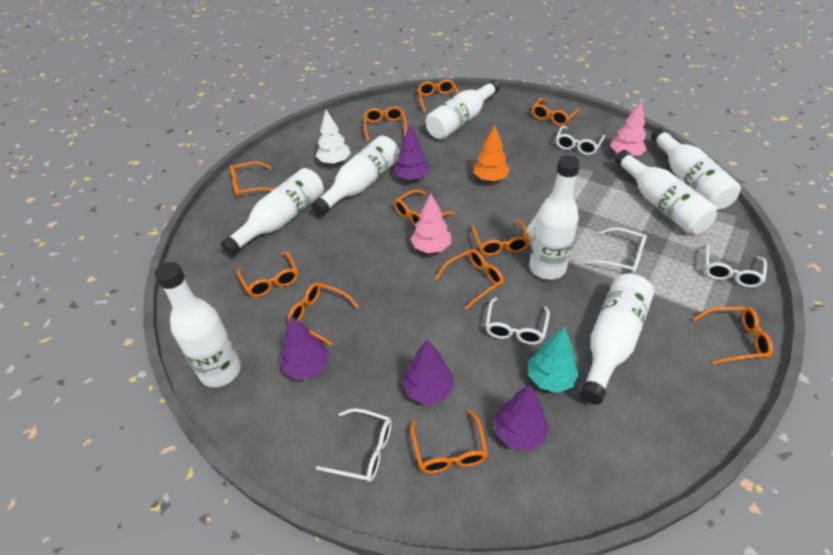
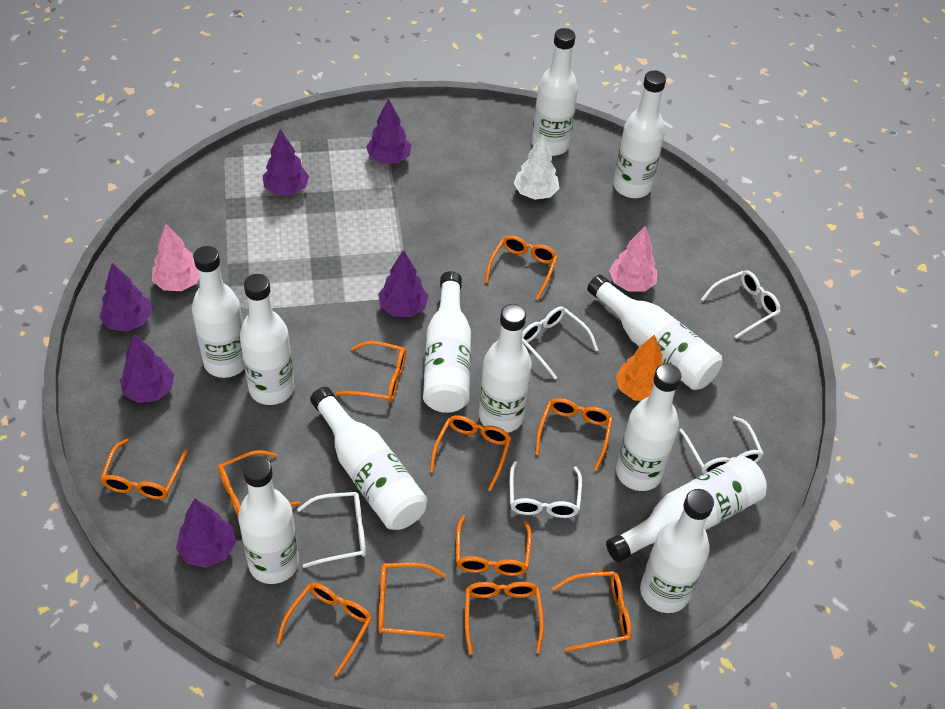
purple tree: [280,316,329,380] [394,124,429,180] [403,339,454,405] [494,384,549,451] = 4 -> [100,263,152,332] [120,334,174,403] [176,499,236,568] [262,129,309,195] [366,98,411,164] [378,250,428,317] = 6
turquoise tree: [528,327,579,393] = 1 -> none = 0
white bottle: [154,262,241,387] [220,168,324,256] [311,136,399,216] [426,80,500,140] [529,155,580,280] [580,274,654,405] [615,150,717,234] [651,127,741,210] = 8 -> [192,246,244,378] [238,456,299,584] [240,274,294,405] [310,387,427,530] [423,271,471,413] [479,304,532,433] [532,28,578,156] [587,274,722,390] [606,456,767,562] [613,70,666,198] [616,363,681,491] [640,489,714,613] = 12

